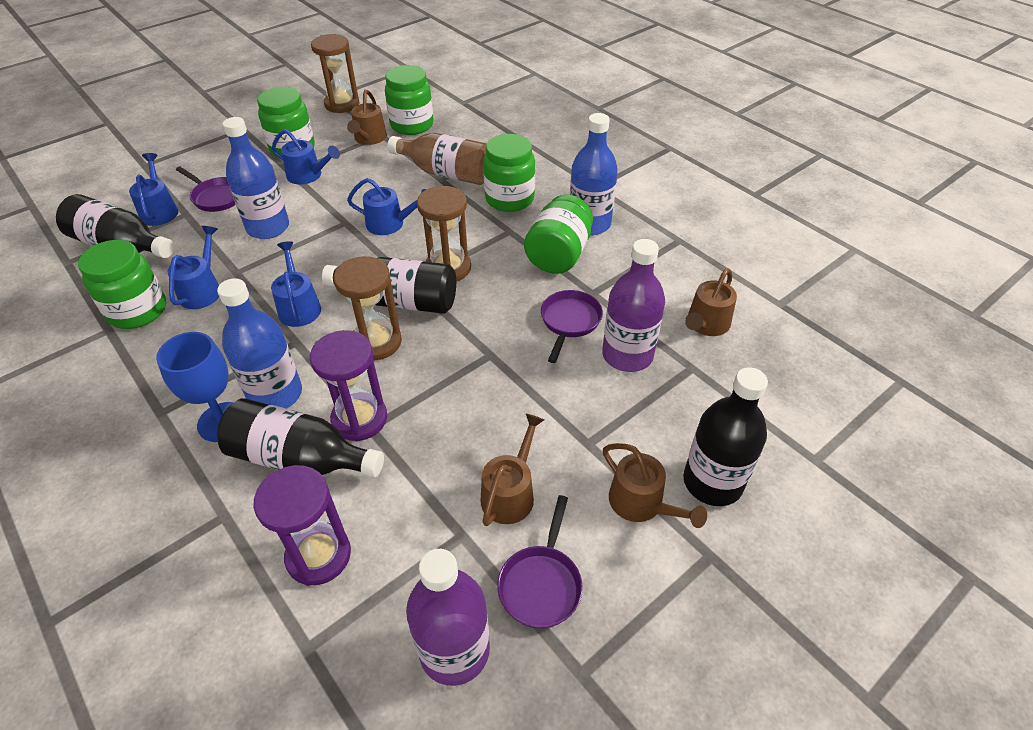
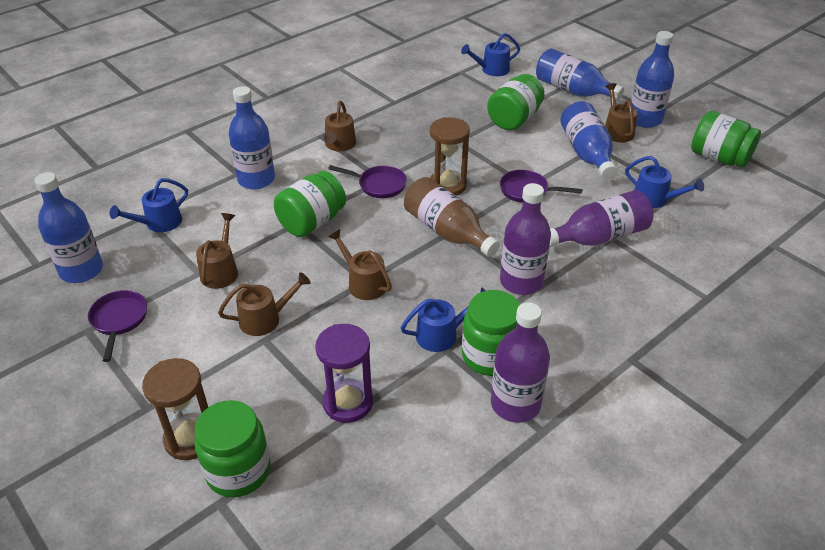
black bottle: [56,194,174,258] [217,398,384,477] [322,257,456,314] [683,367,768,506] = 4 -> none = 0
blue bottle: [217,278,302,409] [222,117,289,239] [570,113,618,236] = 3 -> [34,172,103,283] [229,86,275,189] [536,48,624,101] [560,101,617,179] [631,31,674,128] = 5
blue goblet: [156,332,234,442] = 1 -> none = 0
blue watering can: [129,153,178,226] [168,226,219,309] [271,241,321,327] [272,129,340,185] [347,178,426,235] = 5 -> [110,178,188,232] [401,288,486,352] [461,33,520,76] [625,156,704,208] = 4
brown hourglass: [311,34,360,113] [333,256,402,360] [417,186,471,282] = 3 -> [142,358,208,460] [430,117,470,196] = 2
brown watering can: [347,90,387,145] [480,414,544,526] [603,443,707,528] [685,268,737,336] = 4 -> [196,213,238,289] [218,272,311,336] [324,101,356,151] [328,229,392,300] [605,83,638,142] = 5
purple bottle: [406,549,490,686] [602,239,665,372] = 2 -> [491,302,550,423] [500,183,551,295] [550,190,654,247] = 3
purple hourglass: [253,465,351,586] [310,330,387,441] = 2 -> [315,324,373,423] = 1

